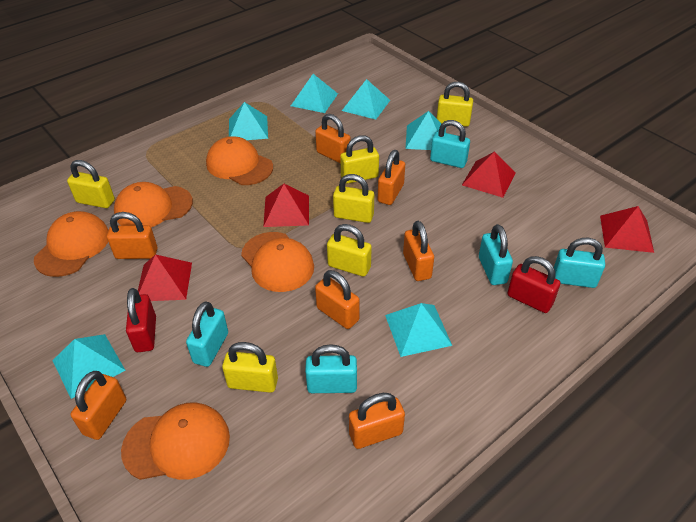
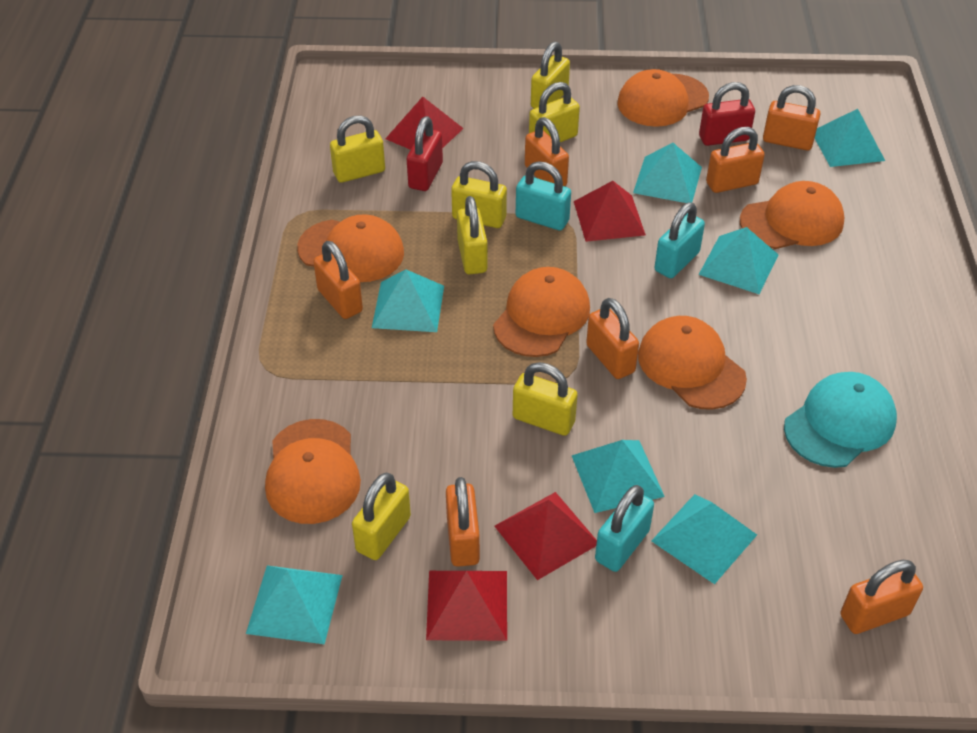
orange cap: [34,211,109,277] [114,182,193,227] [121,402,230,480] [206,136,273,185] [241,232,314,292] = 5 -> [265,419,361,524] [297,214,404,282] [493,267,590,357] [617,69,709,127] [638,316,747,410] [740,181,844,249] = 6
turquoise cap: none = 0 -> [784,372,897,468] = 1
turquoise padlock: [186,301,228,367] [305,344,357,393] [430,120,470,168] [479,224,513,285] [554,238,605,288] = 5 -> [516,161,571,231] [595,485,654,572] [655,202,705,278] = 3
turquoise pyramid: [52,334,125,399] [229,102,268,140] [291,74,338,113] [342,79,390,120] [385,303,452,357] [405,111,446,150] = 6 -> [246,566,343,644] [372,269,444,332] [572,440,665,513] [633,143,702,203] [651,494,757,584] [698,227,779,294] [815,109,885,167] = 7
yellow padlock: [67,160,115,208] [222,342,278,393] [327,224,372,277] [333,174,374,223] [340,135,379,184] [437,82,473,127] = 6 -> [330,115,385,183] [352,473,411,560] [451,161,507,228] [457,196,488,274] [513,362,578,436] [529,82,580,142] [531,42,570,109] = 7

